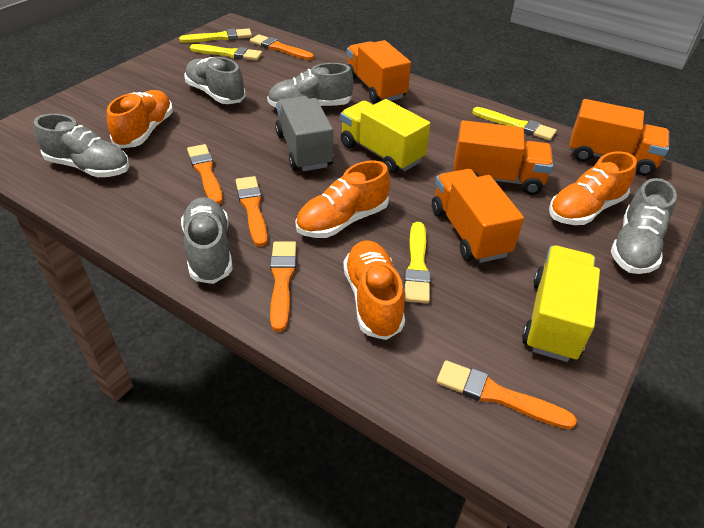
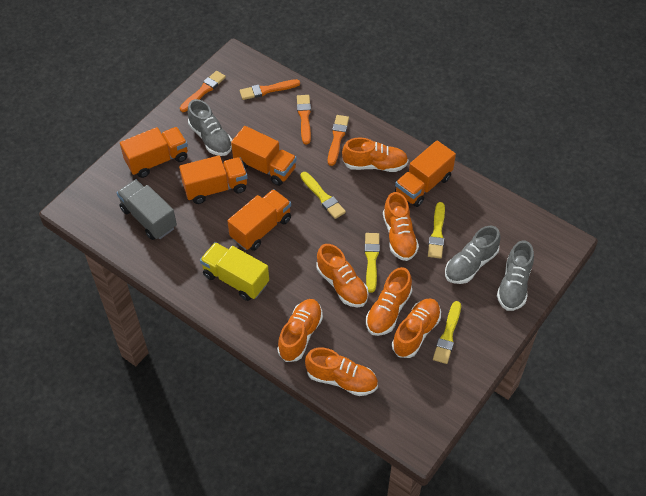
grey shoe: [34,113,129,177] [181,197,233,284] [185,57,246,104] [267,63,353,107] [611,178,677,274] = 5 -> [188,99,232,156] [445,226,501,284] [497,240,534,311] = 3
orange brush: [187,144,223,204] [236,176,268,247] [250,35,314,60] [270,241,296,332] [436,360,577,430] = 5 -> [180,71,226,112] [240,79,300,100] [297,95,311,144] [328,115,349,166] = 4
orange shoe: [107,90,173,148] [295,161,390,238] [343,240,405,340] [549,151,637,225] = 4 -> [277,299,323,362] [305,347,378,396] [317,244,369,307] [342,137,408,172] [366,267,412,336] [383,192,419,261] [392,298,441,358] = 7
orange truck: [347,40,411,103] [432,169,524,263] [453,120,553,195] [569,99,669,176] = 4 -> [120,127,188,178] [179,155,248,204] [227,189,291,251] [231,126,297,186] [395,141,456,207] = 5
yellow truck: [340,99,430,174] [522,245,600,362] = 2 -> [200,242,269,301] = 1

